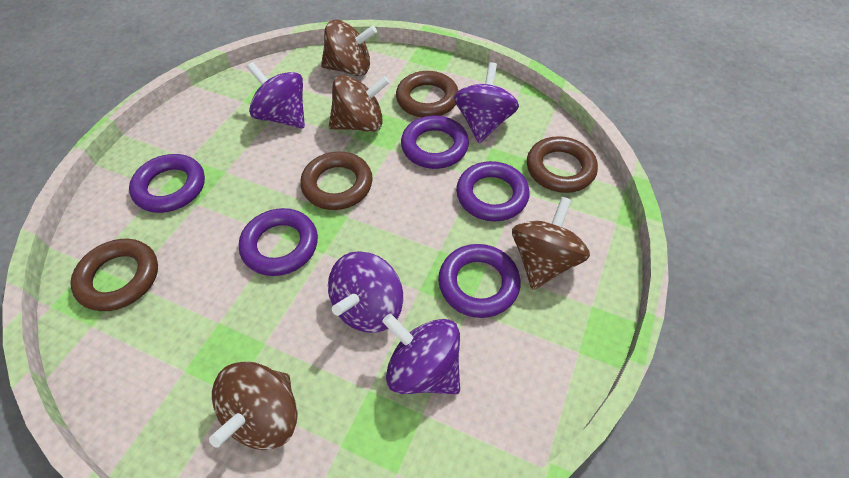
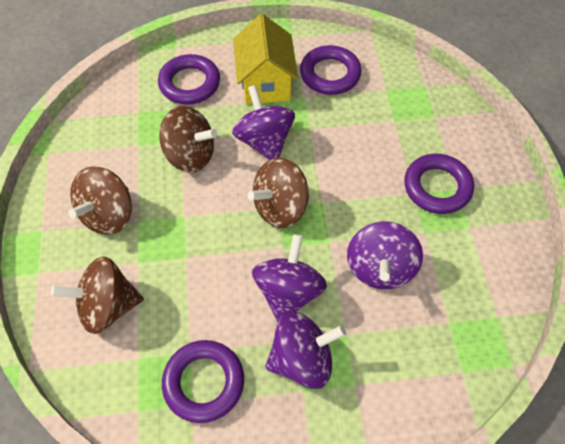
brown ring: [70,239,158,311] [300,152,373,210] [396,71,458,118] [527,136,598,193] = 4 -> none = 0
purple ring: [129,154,205,213] [239,208,318,276] [401,116,469,169] [438,244,521,318] [456,161,529,221] = 5 -> [158,54,220,105] [162,340,244,423] [300,45,361,95] [404,154,474,214] = 4
yellow house: none = 0 -> [233,14,298,104] = 1

